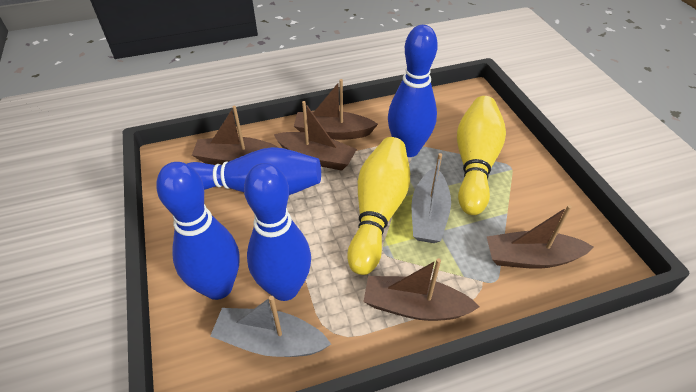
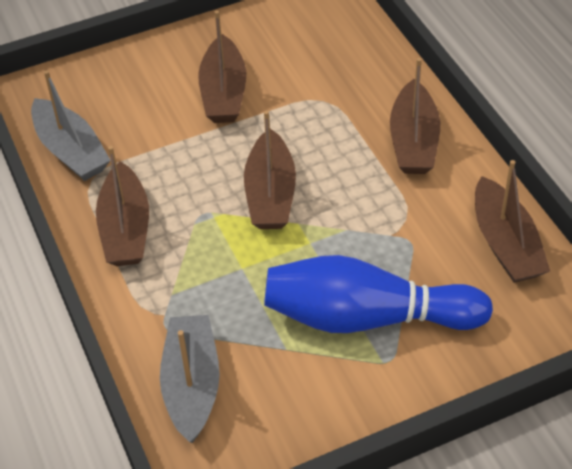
blue bowling pin: [156,162,239,300] [187,147,321,195] [244,163,311,301] [388,25,438,157] = 4 -> [264,255,493,333] = 1
yellow bowling pin: [347,137,410,275] [457,96,506,215] = 2 -> none = 0

